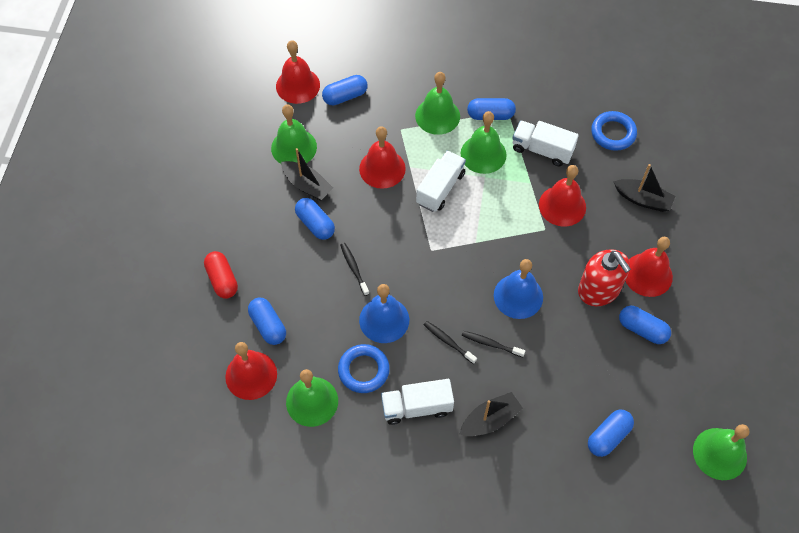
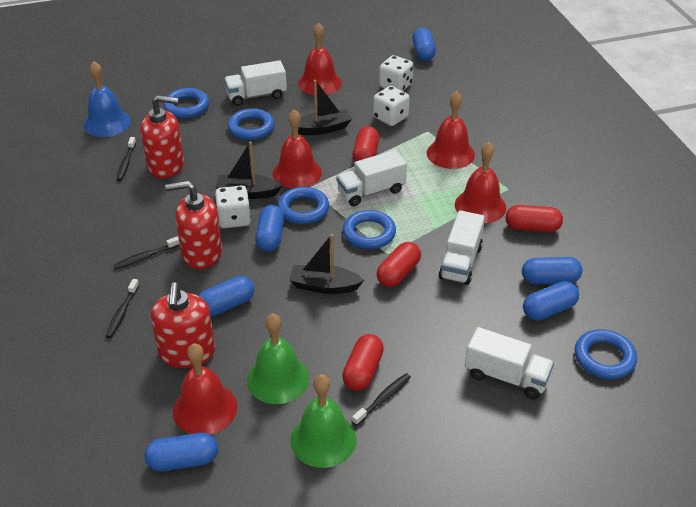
black toothbrush: [340,243,370,296] [424,321,477,364] [462,331,525,357] = 3 -> [105,279,139,338] [113,236,180,269] [116,137,136,181] [352,373,411,426] = 4
blue bell: [359,284,409,343] [494,259,543,319] = 2 -> [84,61,131,137] = 1
blue ring: [338,344,390,393] [591,111,637,151] = 2 -> [164,88,209,118] [228,108,274,140] [277,187,329,224] [343,210,396,249] [575,329,637,379] = 5
green bell: [271,104,317,164] [286,369,338,427] [415,72,460,135] [461,111,507,174] [693,424,750,480] = 5 -> [247,313,309,404] [290,374,357,468] = 2
red capsule: [204,251,238,299] = 1 -> [342,334,384,391] [353,126,379,162] [377,242,421,287] [506,205,563,232] = 4
red soap dispenser: [578,249,631,306] = 1 -> [141,95,184,178] [151,282,215,368] [165,181,222,269] = 3
white dice: none = 0 -> [215,185,251,228] [373,86,410,126] [379,55,413,91] = 3
white truck: [381,379,454,425] [416,151,466,212] [512,120,579,166] = 3 -> [224,60,287,106] [337,150,407,206] [439,210,485,285] [465,327,554,399] = 4

